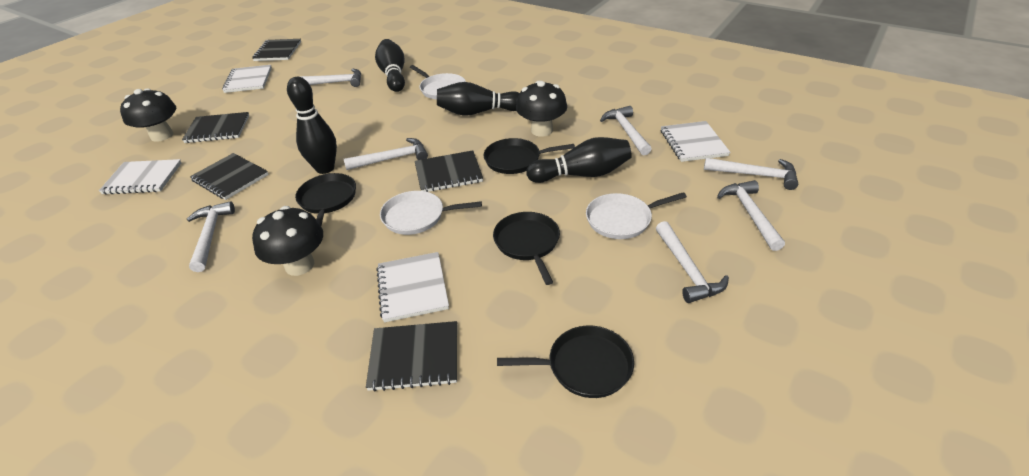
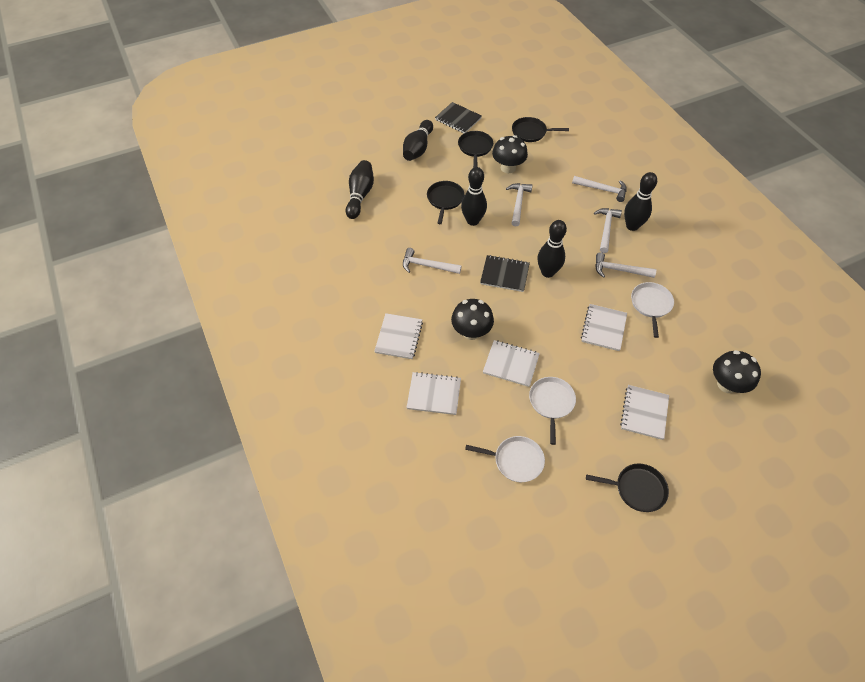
black bowling pin: [287,77,337,174] [375,39,405,92] [437,82,519,116] [526,137,632,183] = 4 -> [345,160,374,219] [403,120,433,161] [461,167,487,226] [538,220,567,278] [624,172,657,231] = 5
black notebook: [182,112,249,143] [190,153,269,200] [252,39,301,61] [366,321,457,392] [415,150,483,192] = 5 -> [435,102,482,133] [480,255,530,292] = 2
white hammer: [187,201,235,272] [300,69,361,87] [344,138,428,170] [600,106,652,155] [656,221,729,303] [704,158,798,190] [717,180,785,251] = 7 -> [403,248,462,274] [506,183,533,226] [572,176,627,202] [594,208,622,253] [595,252,656,278] = 5
white notebook: [99,159,182,195] [222,65,272,93] [376,252,449,322] [661,121,730,162] = 4 -> [374,313,423,359] [406,372,461,415] [483,340,540,387] [581,304,627,351] [620,385,669,440] = 5

